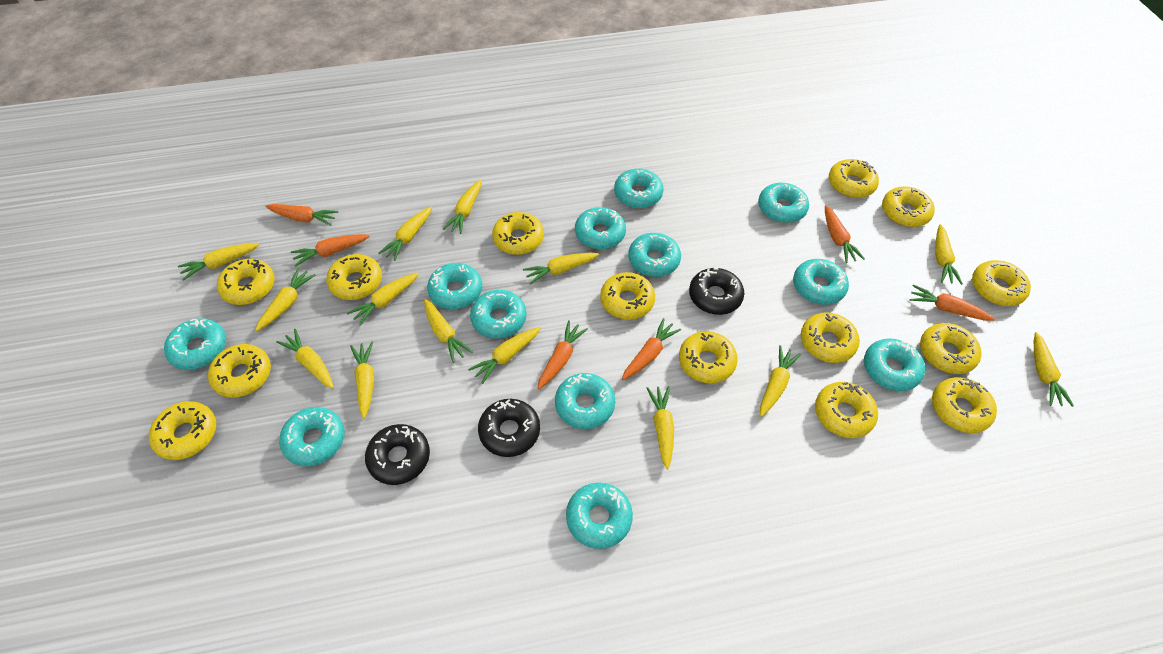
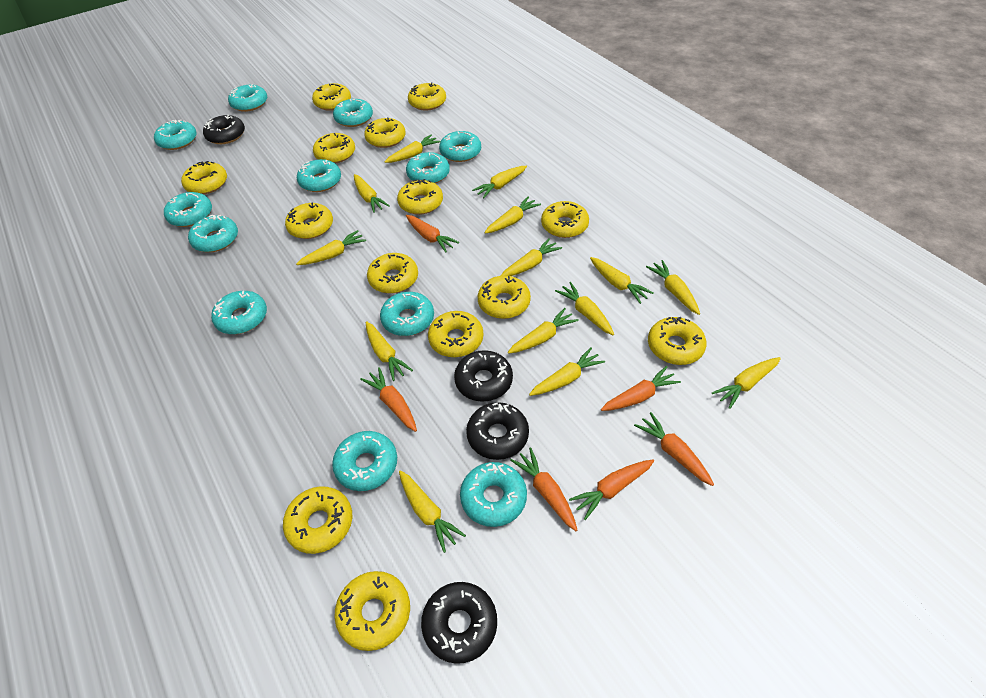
black donut: [365,424,430,485] [478,399,540,457] [689,268,744,315] = 3 -> [203,115,245,144] [421,582,497,664] [454,350,513,402] [466,402,529,460] = 4

